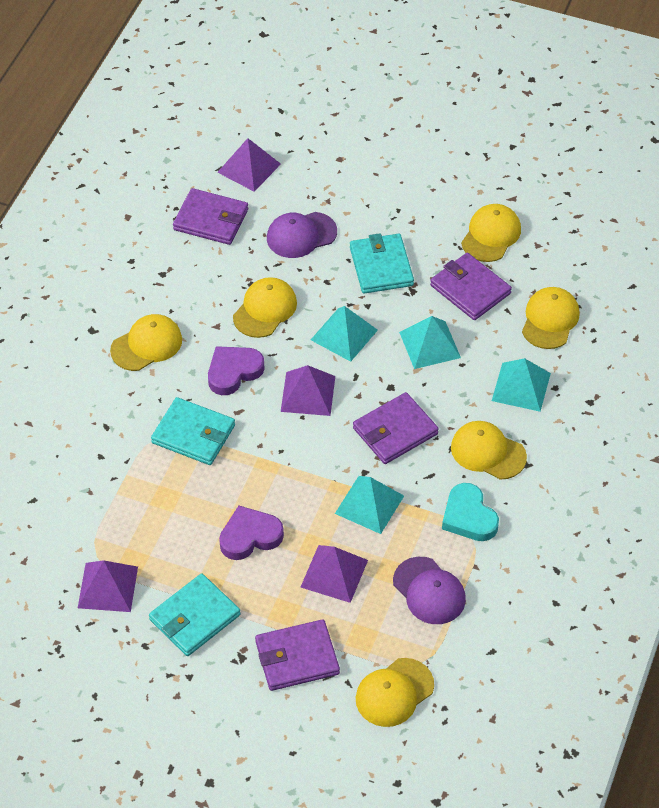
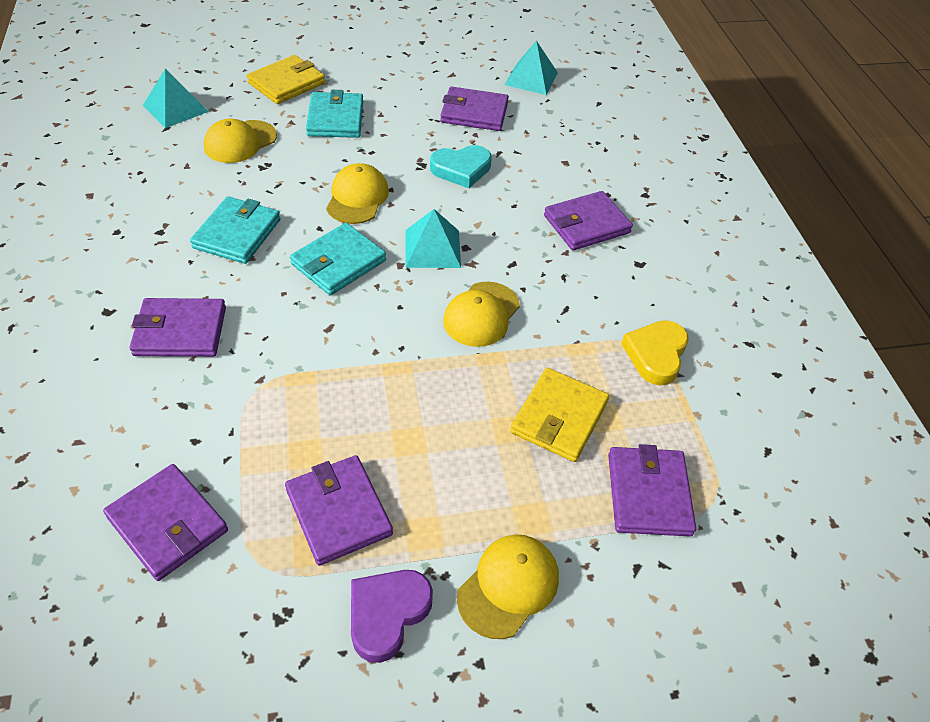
purple cap: [267,212,337,258] [393,557,466,624] = 2 -> none = 0
purple heart: [208,346,265,395] [219,506,284,560] = 2 -> [351,570,433,663] = 1
purple pyramid: [78,560,138,612] [217,138,281,192] [281,365,335,416] [301,545,368,603] = 4 -> none = 0
purple wallet: [173,188,248,245] [255,619,340,691] [353,392,439,464] [430,253,512,320] = 4 -> [103,464,228,581] [130,298,226,357] [285,455,393,566] [440,87,509,131] [544,191,633,250] [608,444,696,536] = 6
turquoise pyramid: [311,306,378,362] [335,476,404,534] [399,316,461,369] [492,358,551,412] = 4 -> [143,68,208,128] [405,209,461,268] [505,40,558,95] = 3
yellow cap: [110,314,182,371] [233,277,297,338] [356,658,434,727] [451,421,527,480] [461,204,521,262] [522,287,580,349] = 6 -> [204,119,277,163] [326,163,389,224] [443,282,520,347] [457,534,559,639] = 4
yellow heart: none = 0 -> [621,320,688,385] = 1
yellow wallet: none = 0 -> [247,55,325,104] [510,368,609,462] = 2

